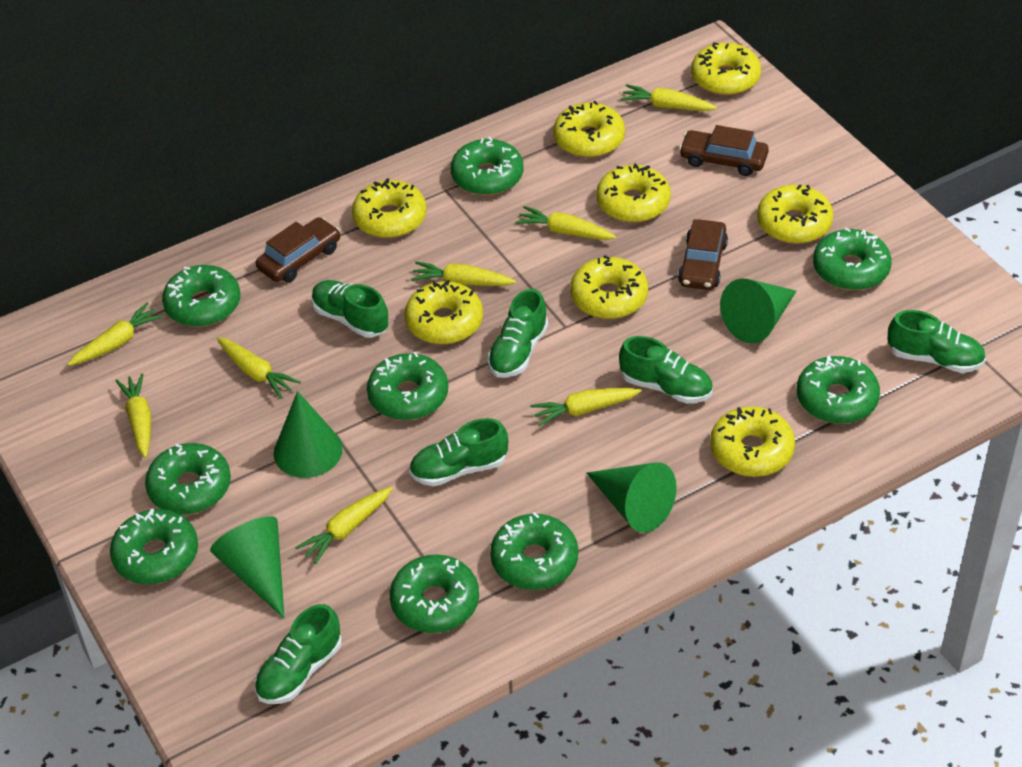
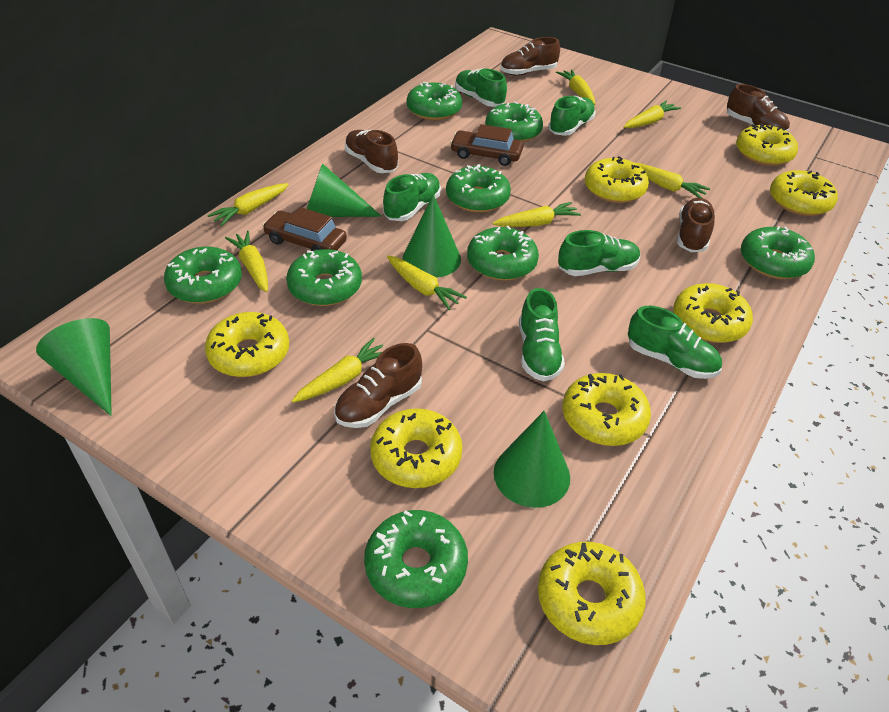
brown car: [256,217,340,282] [678,219,728,290] [679,125,769,176] = 3 -> [263,207,347,251] [450,124,523,166] = 2
brown shoe: none = 0 -> [334,343,422,428] [345,130,398,173] [501,37,560,76] [677,198,715,252] [727,84,790,132] = 5
green donut: [110,509,198,584] [145,443,231,514] [162,265,240,327] [367,352,448,420] [390,555,479,633] [451,137,523,195] [490,512,578,590] [797,355,880,424] [813,228,892,290] = 9 -> [164,246,242,304] [286,249,362,306] [364,510,468,608] [407,82,462,120] [446,164,511,213] [467,226,539,281] [485,101,543,142] [741,226,815,279] = 8

